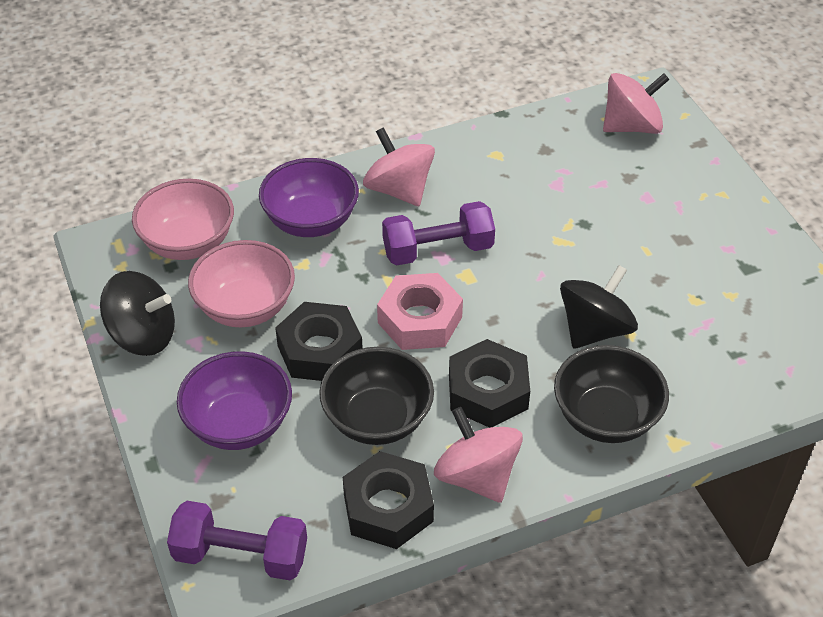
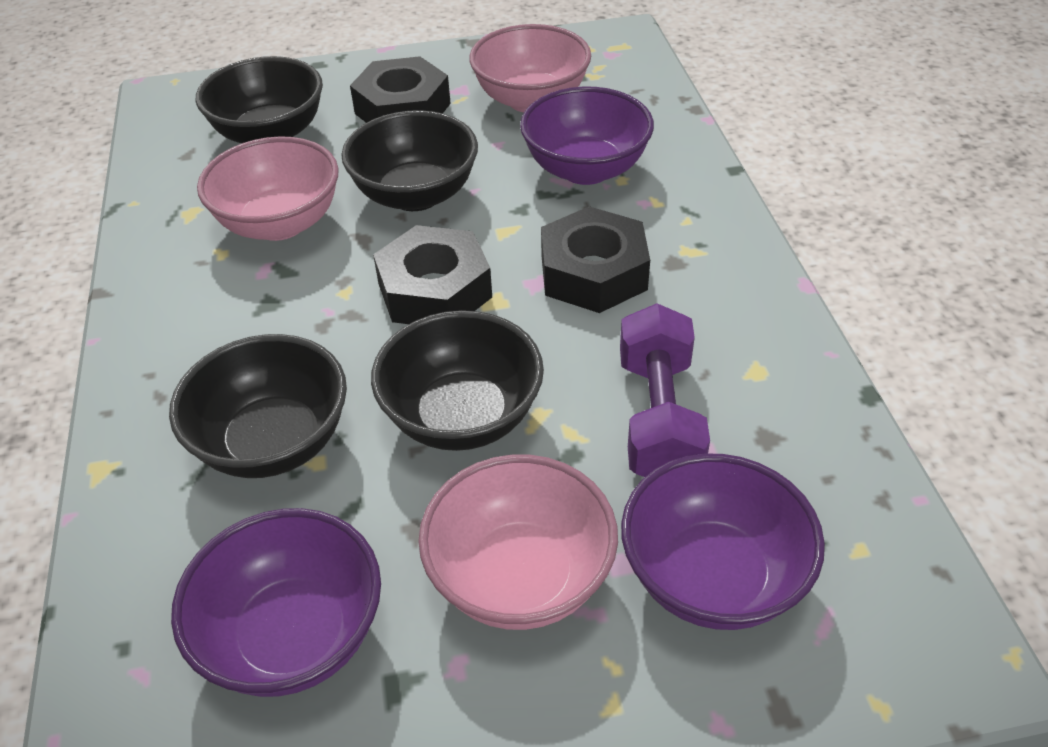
black bowl: [319,347,434,445] [554,345,669,443] = 2 -> [169,334,347,478] [196,56,323,143] [341,110,478,211] [371,310,544,451] = 4
black spinning top: [100,271,175,356] [560,265,638,349] = 2 -> none = 0
pink bowl: [132,179,234,260] [188,240,295,327] = 2 -> [197,136,339,241] [418,455,618,630] [469,24,591,112] = 3
pink nut: [377,273,463,350] = 1 -> none = 0
pink spinning top: [363,127,435,206] [434,407,523,503] [603,73,669,134] = 3 -> none = 0
purple bowl: [177,351,292,450] [259,158,359,237] = 2 -> [171,508,381,697] [520,86,654,185] [621,453,825,630] = 3
purple dumbbell: [167,501,307,580] [382,201,495,265] = 2 -> [620,303,710,477] = 1

